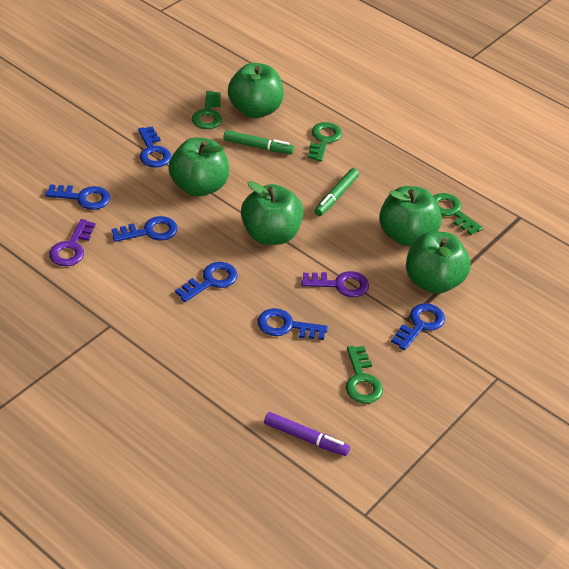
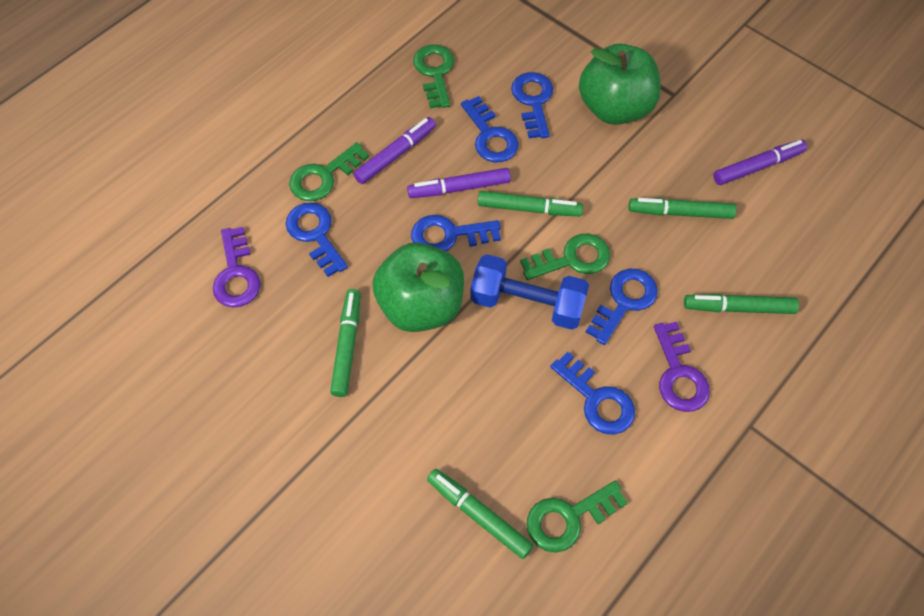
blue dumbbell: none = 0 -> [470,254,589,330] = 1
green apple: [169,137,229,197] [228,63,284,118] [241,181,304,245] [379,186,442,246] [406,231,471,294] = 5 -> [373,242,464,332] [579,44,661,125] = 2
green marker: [223,130,294,154] [314,168,359,216] = 2 -> [330,289,361,397] [427,469,533,559] [478,191,583,216] [628,198,736,219] [684,294,799,314] = 5
purple marker: [264,412,350,456] = 1 -> [353,117,436,184] [407,168,511,198] [713,140,807,185] = 3

